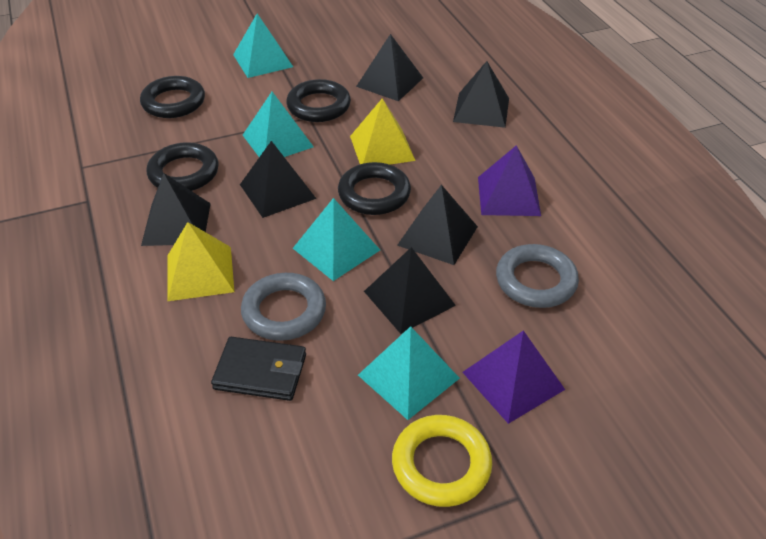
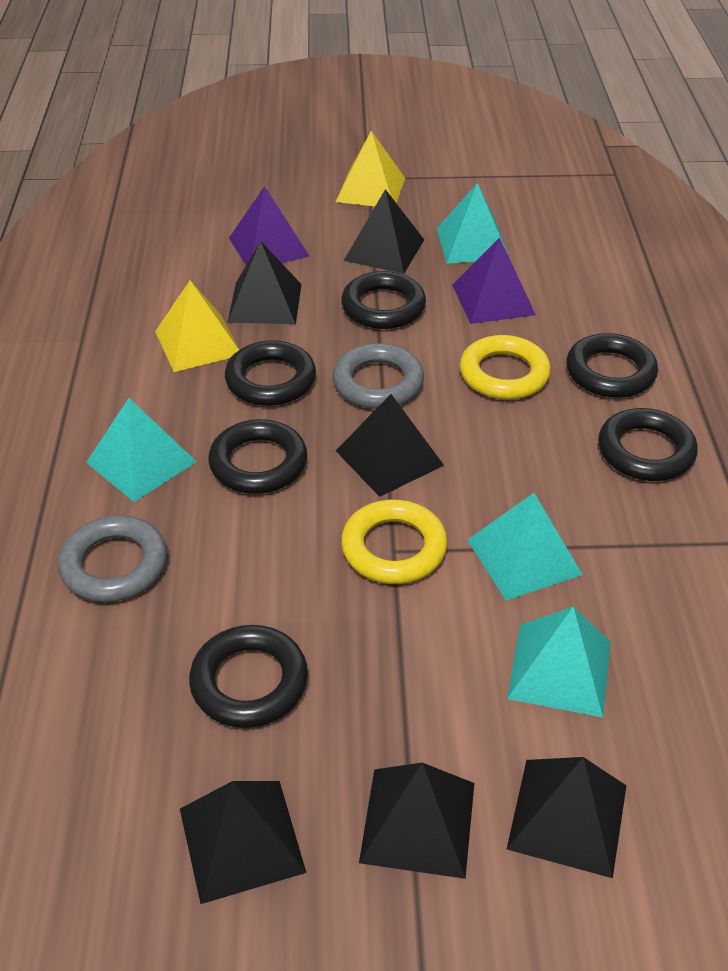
black ring: [140,76,205,118] [146,142,219,191] [286,79,351,122] [338,162,411,215] = 4 -> [189,625,308,728] [208,419,307,494] [225,340,316,406] [341,271,426,329] [566,333,658,398] [598,408,698,481] = 6
black wallet: [211,337,306,401] = 1 -> none = 0
yellow ring: [392,415,492,507] = 1 -> [341,500,448,584] [460,335,551,400] = 2

